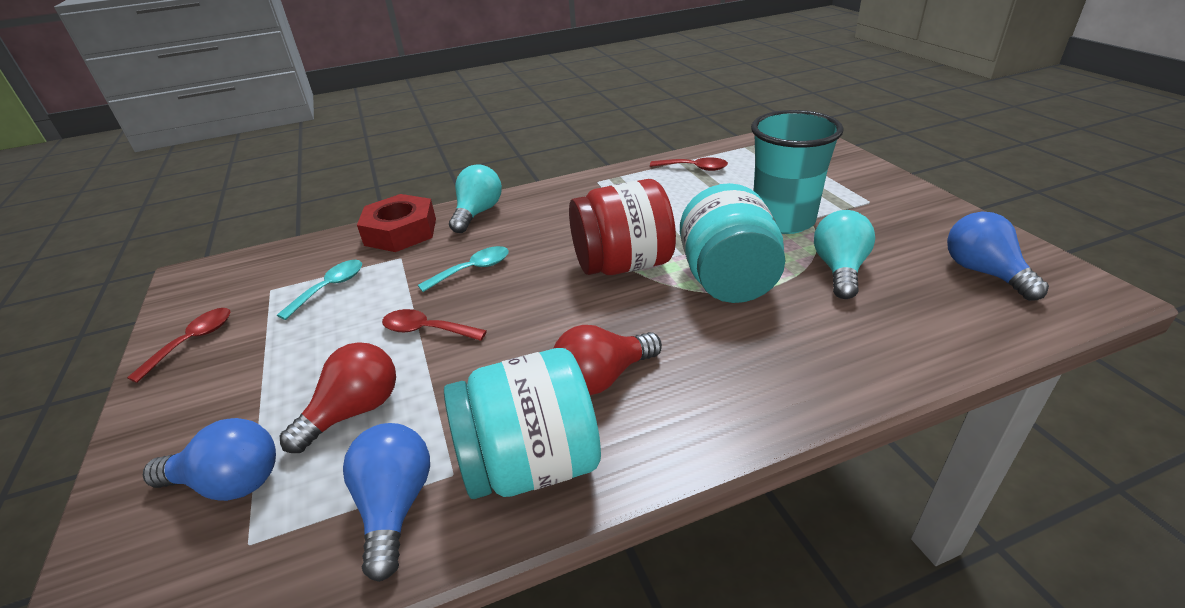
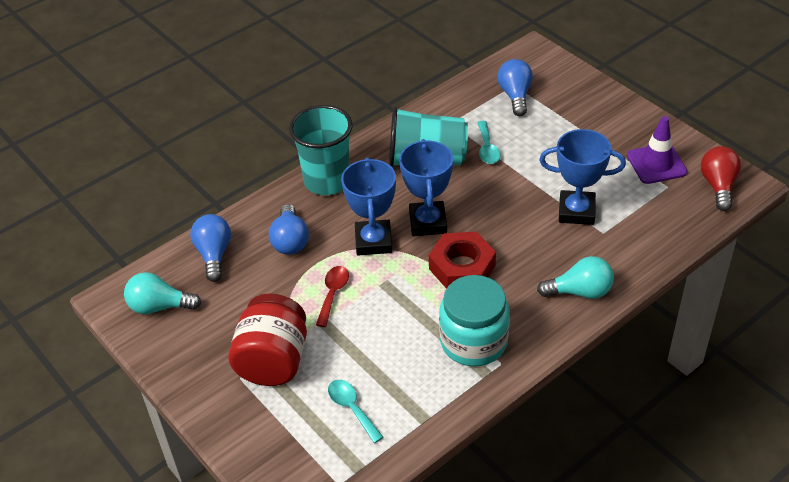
blue trophy: none = 0 -> [341,157,396,255] [399,139,453,236] [539,129,626,225] = 3
purple traffic cone: none = 0 -> [627,116,687,184] = 1
red light bulb: [280,342,396,453] [553,325,662,395] = 2 -> [701,146,741,211] = 1
red spoon: [127,308,230,383] [382,309,487,341] [650,158,728,171] = 3 -> [316,266,349,327] = 1
turquoise cup: [751,110,844,234] = 1 -> [289,105,353,195] [389,107,468,167] = 2
turquoise jar: [444,348,601,499] [680,183,785,303] = 2 -> [439,275,510,366] = 1

